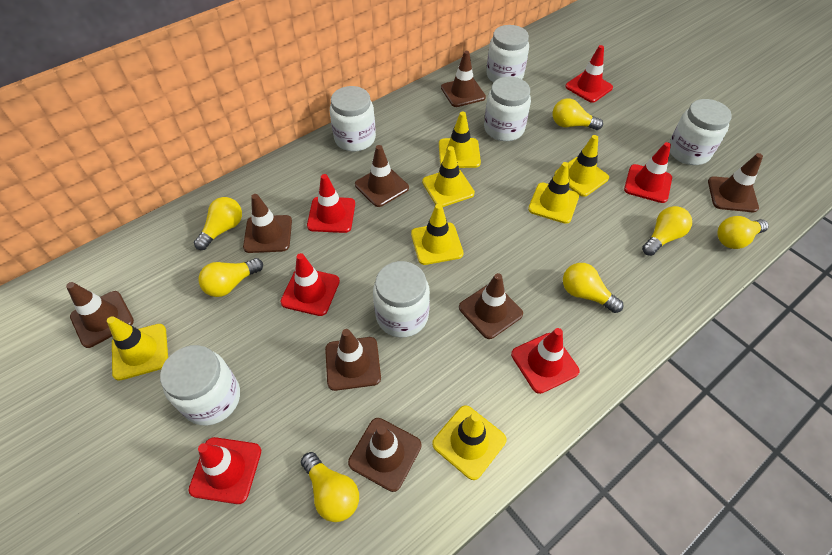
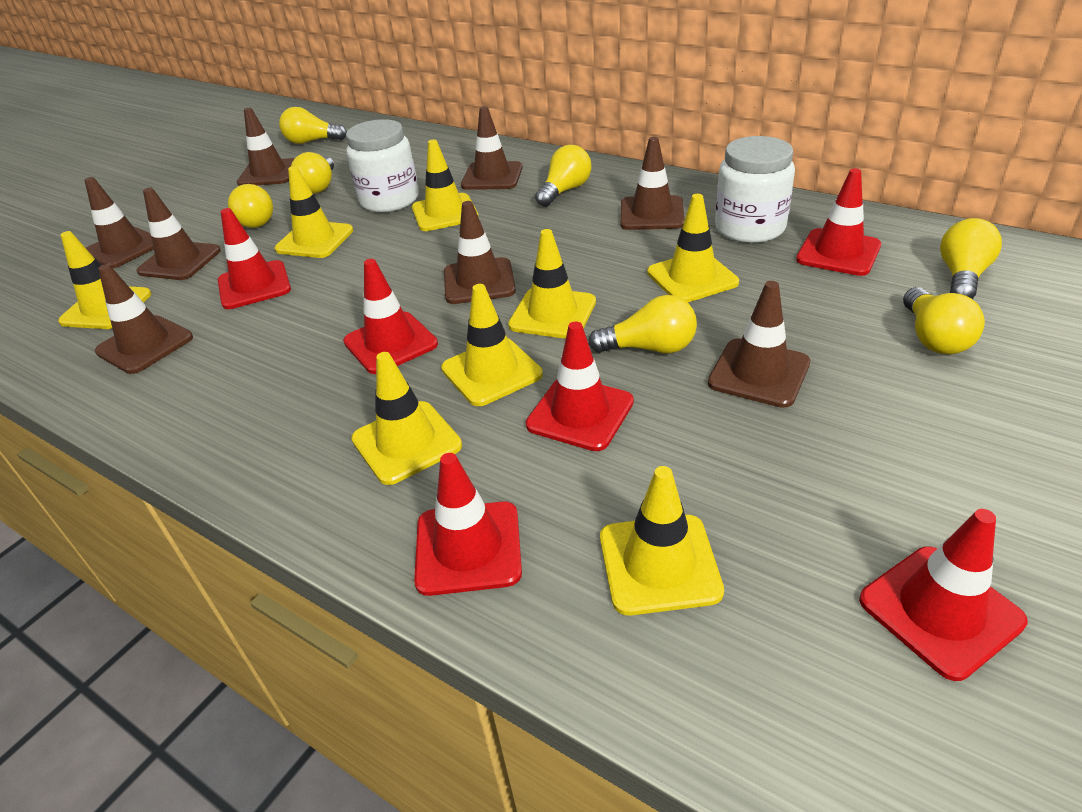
white jar: [160,345,240,426] [330,86,376,151] [373,261,430,337] [484,76,531,141] [486,25,529,83] [669,99,732,165] = 6 -> [346,119,419,213] [715,136,795,243] = 2
yellow traffic cone: [107,316,168,381] [411,204,463,265] [422,146,475,207] [432,405,506,480] [439,111,481,168] [528,162,579,224] [554,135,609,197] = 7 -> [58,231,151,329] [275,166,353,258] [351,352,462,485] [412,140,479,231] [441,284,543,406] [508,229,596,339] [600,466,724,615] [647,194,739,302] = 8

